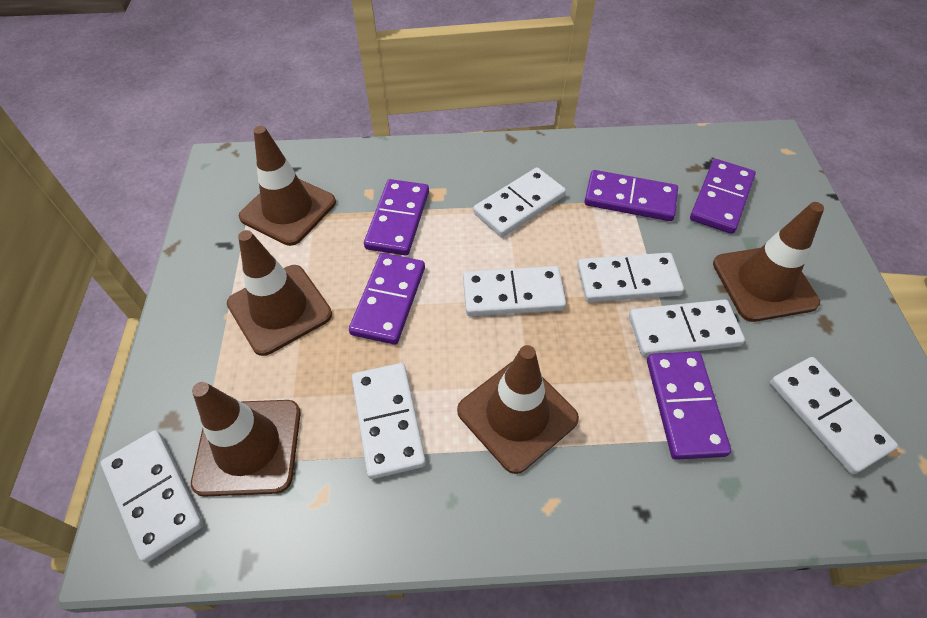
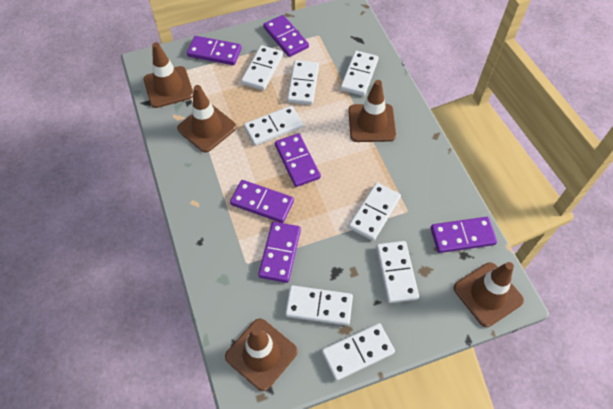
purple domino: [349,253,425,345] [364,179,429,256] [584,170,678,221] [647,351,731,460] [690,159,756,234] = 5 -> [187,36,242,65] [230,180,294,223] [258,222,301,283] [263,15,309,57] [275,133,321,187] [431,217,497,253] = 6
white domino: [101,430,204,563] [352,363,426,479] [463,266,566,316] [473,167,566,237] [577,253,684,302] [629,299,745,357] [770,357,898,474] = 7 -> [241,45,283,90] [244,106,303,146] [285,285,353,326] [287,60,319,105] [322,323,395,381] [340,51,379,96] [349,183,401,241] [376,241,419,303] = 8

